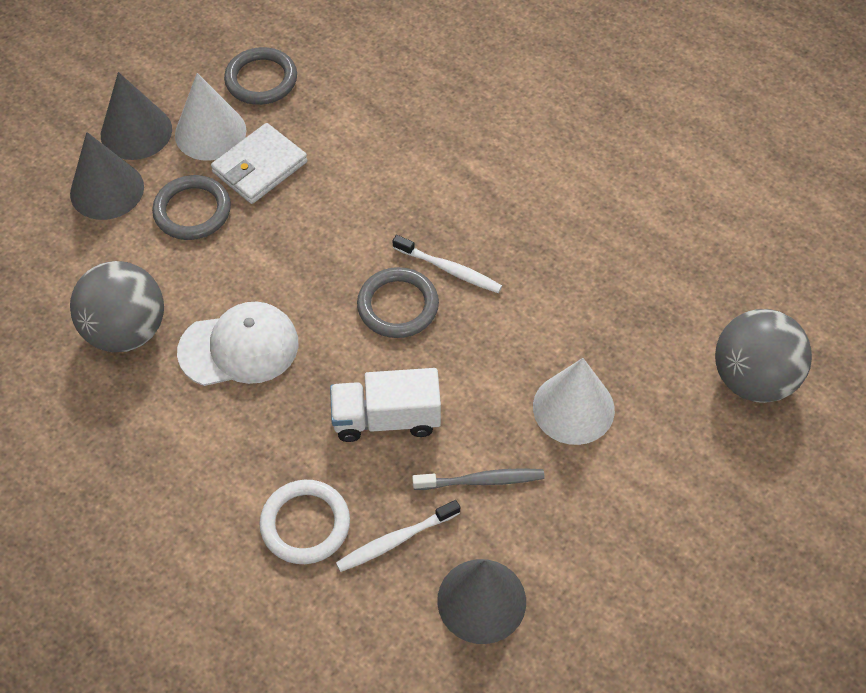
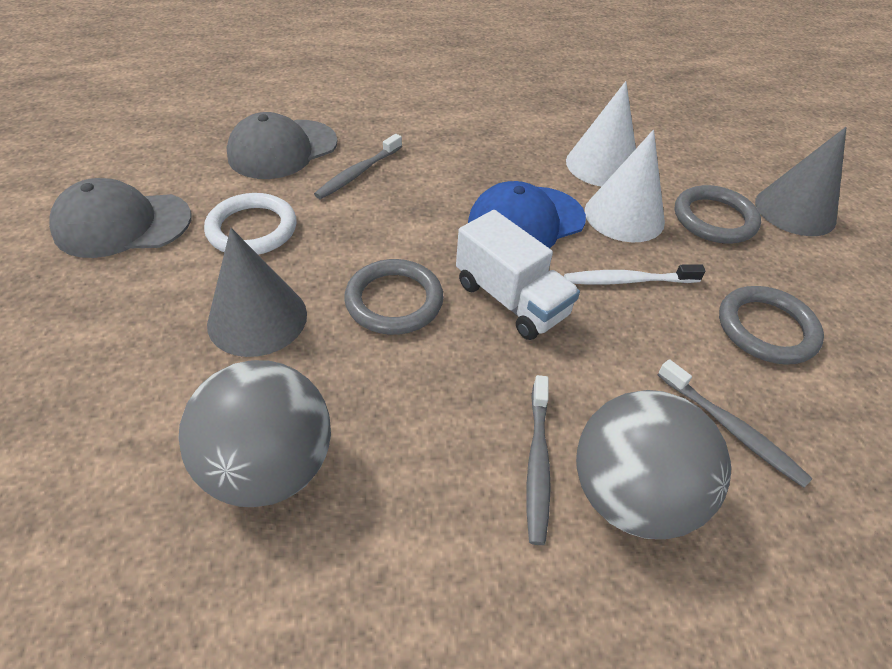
blue cap: none = 0 -> [468,181,586,248] = 1
grey cap: none = 0 -> [49,178,191,258] [227,112,338,179] = 2
grey cone: [70,132,144,220] [101,72,172,160] [437,559,526,644] = 3 -> [207,228,307,357] [755,127,846,236] = 2
grey toothbrush: [412,468,545,490] = 1 -> [314,134,402,199] [526,375,551,545] [658,359,813,488] = 3
white cap: [177,301,298,386] = 1 -> none = 0
white toothbrush: [336,500,460,572] [393,235,502,293] = 2 -> [564,264,706,285] = 1
white wallet: [211,123,307,204] = 1 -> none = 0

